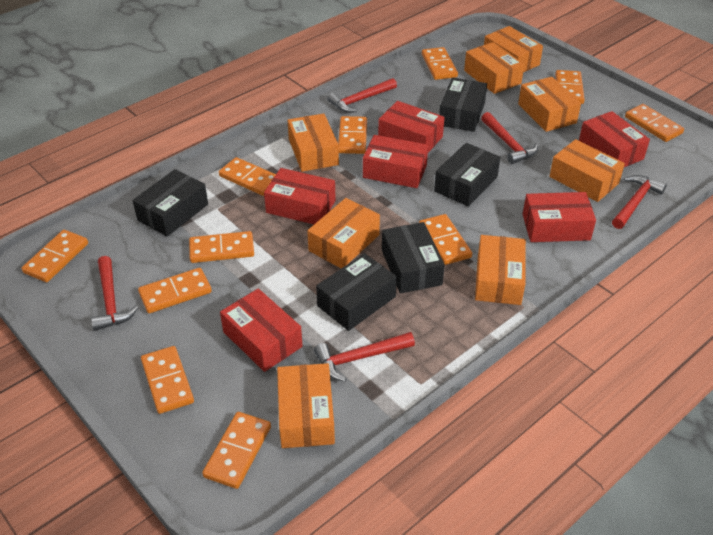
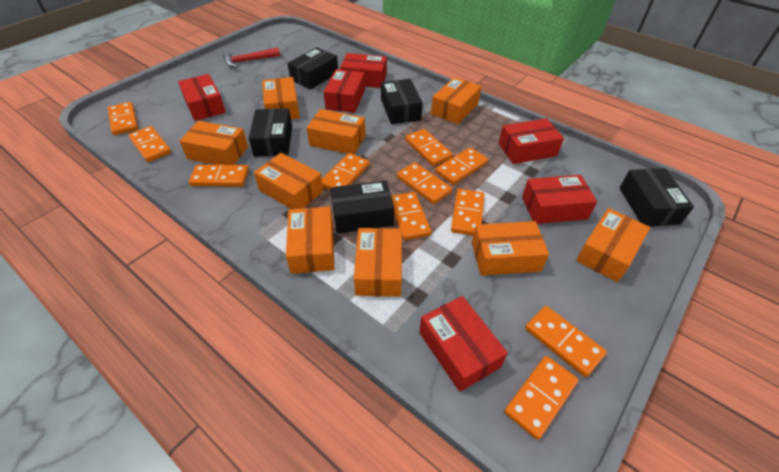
orange box: [277,363,335,448] [288,113,339,172] [307,198,380,268] [464,42,524,94] [475,235,526,305] [484,26,543,72] [518,77,581,132] [549,139,625,202] = 8 -> [179,121,248,165] [254,153,323,209] [262,77,300,119] [286,207,334,274] [307,109,366,155] [354,228,402,297] [431,77,482,124] [472,221,549,276] [576,208,650,282] = 9
red hammer: [91,256,138,331] [314,332,415,382] [327,78,397,113] [481,112,538,164] [612,175,667,229] = 5 -> [223,48,280,68] = 1

